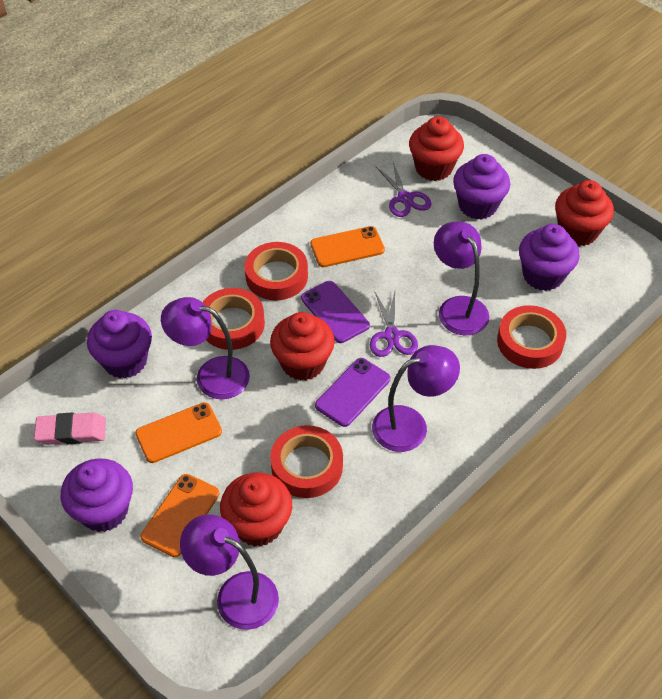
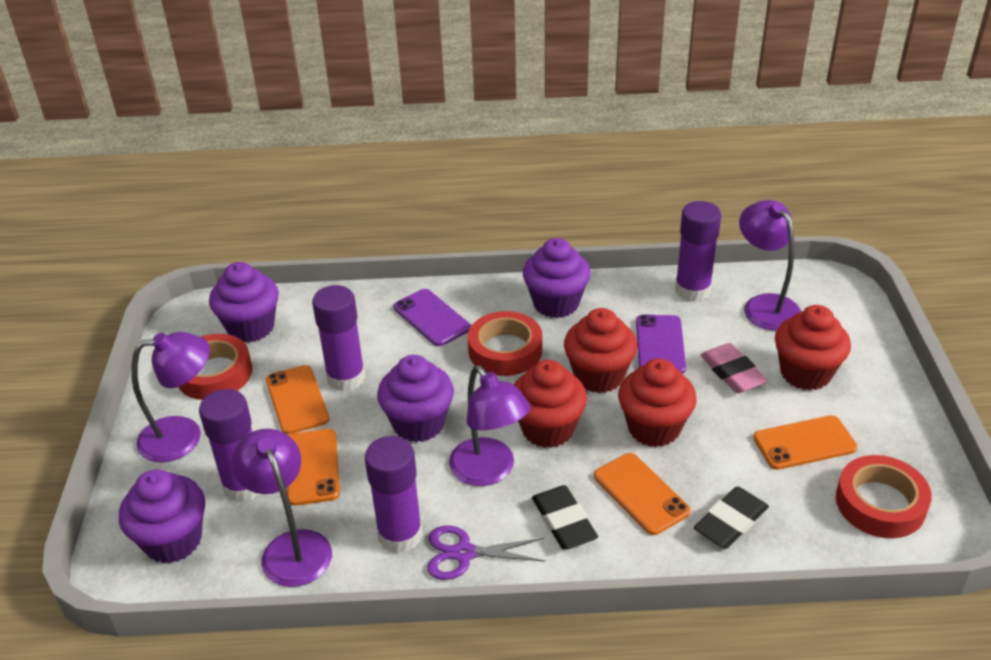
black eraser: none = 0 -> [532,485,598,550] [694,486,769,549] = 2
orange phone: [135,402,222,463] [141,474,220,557] [310,226,385,267] = 3 -> [266,365,330,435] [287,429,340,506] [594,453,691,535] [753,415,857,470] = 4
purple glue stick: none = 0 -> [199,389,260,502] [312,285,366,392] [365,436,423,553] [675,201,721,302] = 4
purple scissors: [370,292,418,357] [376,162,431,217] = 2 -> [427,525,545,580] = 1
red tape: [203,288,265,350] [245,242,308,300] [270,425,343,498] [497,305,566,369] = 4 -> [178,334,252,400] [468,311,542,376] [836,455,932,538] = 3

